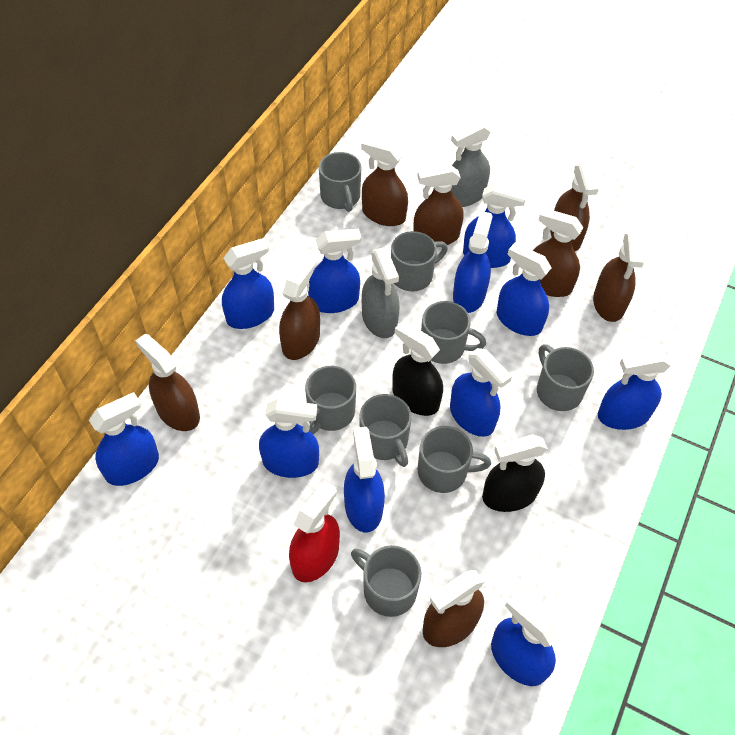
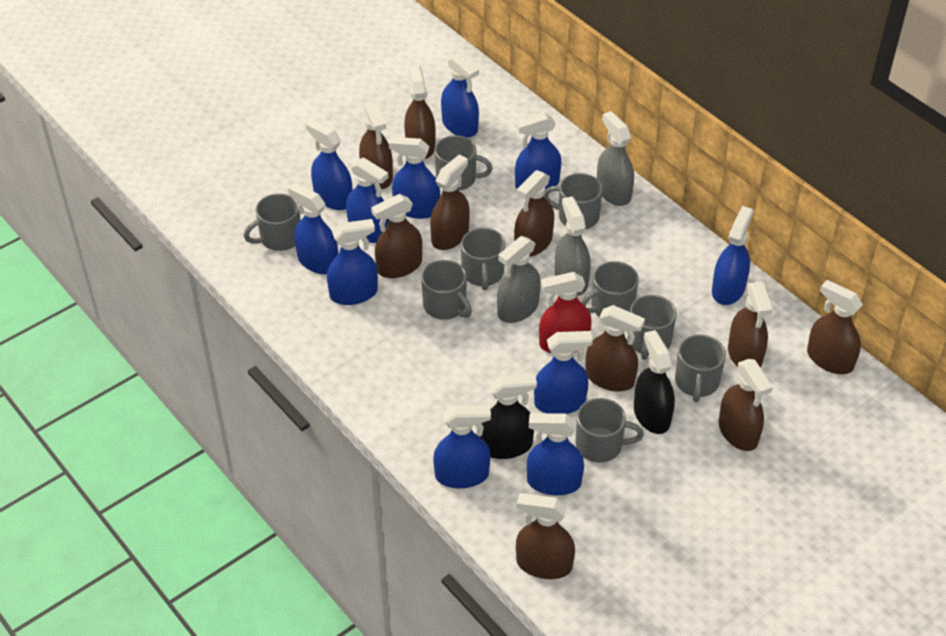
brown spray bottle: [135,334,200,431] [279,258,320,360] [361,137,408,226] [413,164,464,245] [423,570,484,647] [533,208,583,297] [550,163,599,251] [593,232,644,322] = 8 -> [359,103,393,189] [371,194,422,278] [404,65,436,160] [430,155,470,250] [514,170,554,257] [516,493,575,579] [585,305,645,391] [719,359,773,451] [728,282,773,368] [807,280,863,374] = 10
grey mug: [305,366,356,434] [319,152,362,212] [351,545,422,617] [359,394,412,467] [391,231,448,291] [418,426,491,493] [421,301,486,364] [537,344,594,411] = 8 -> [244,193,300,251] [421,260,472,320] [435,135,493,191] [461,228,505,290] [544,173,603,229] [576,398,644,463] [581,261,639,317] [628,295,676,360] [675,335,726,402] = 9
grey spray bottle: [362,248,399,338] [451,122,490,207] = 2 -> [497,236,541,323] [555,197,591,296] [597,111,634,206] = 3

